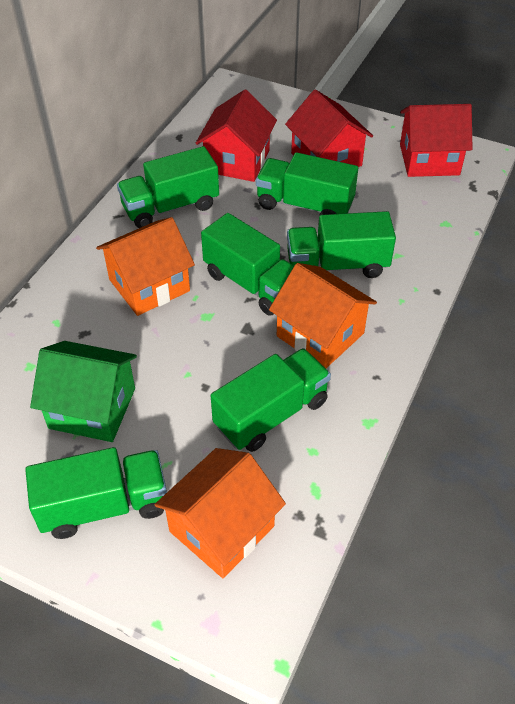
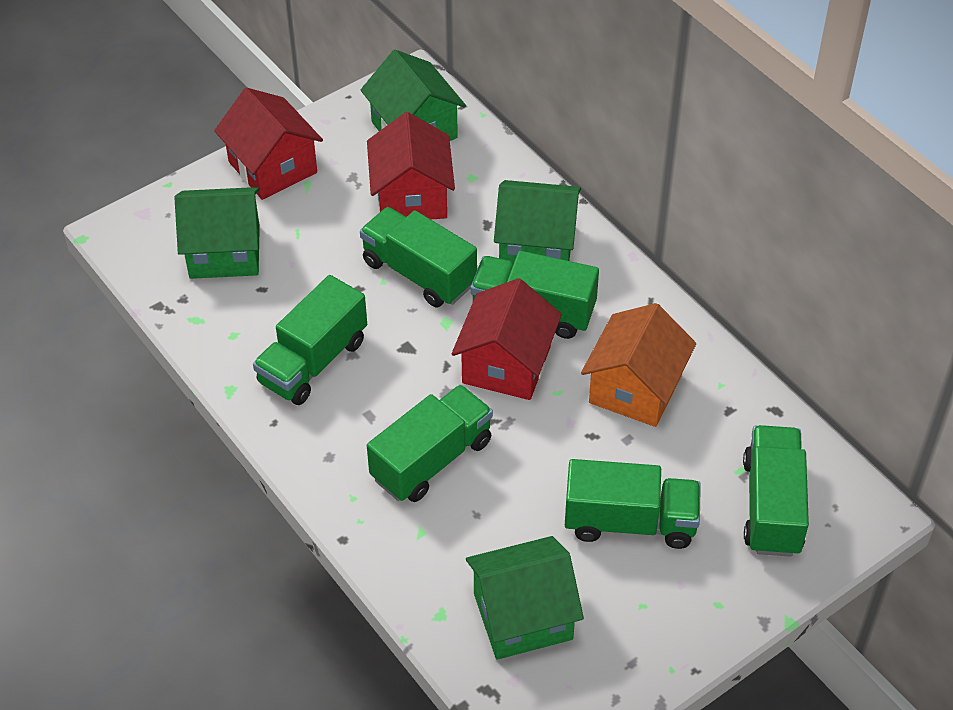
green house: [30,341,137,442] = 1 -> [175,187,260,279] [361,50,466,141] [466,536,584,660] [494,180,581,264] = 4
orange house: [96,217,195,316] [154,448,286,578] [269,263,377,368] = 3 -> [581,303,696,427] = 1

